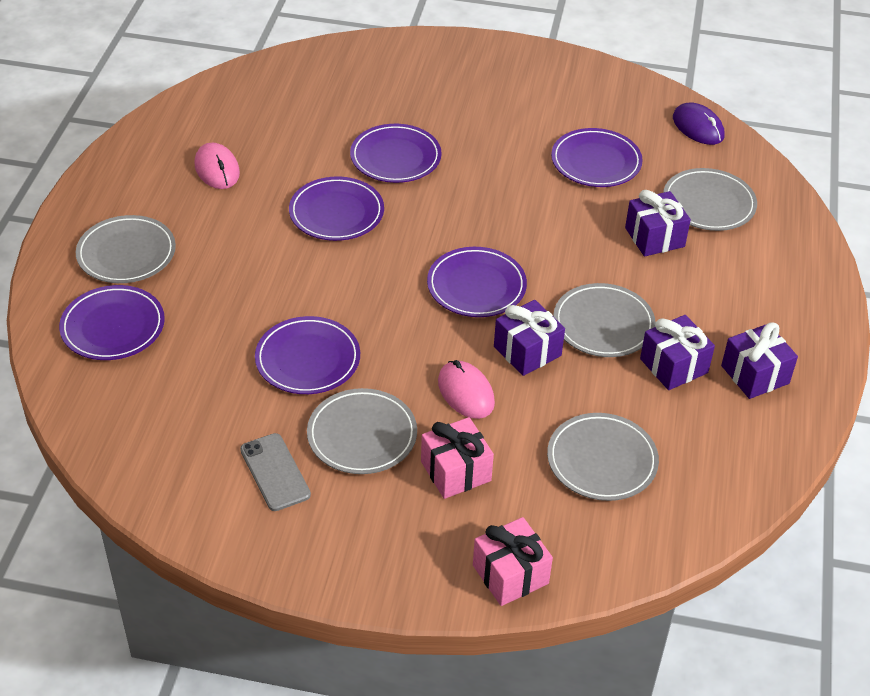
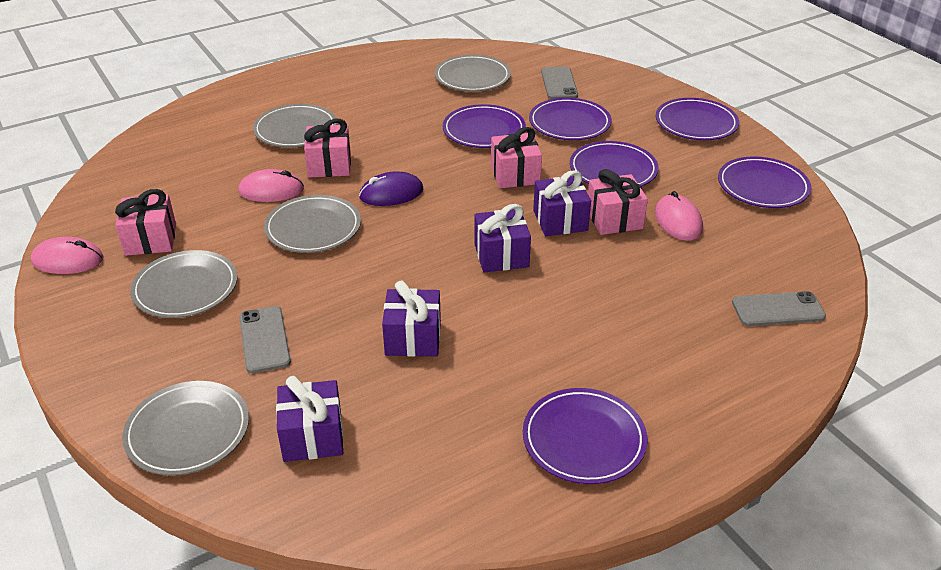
grey phone: [240,433,311,511] = 1 -> [239,306,291,373] [541,67,578,99] [732,291,826,326] = 3
pink gift: [421,417,494,499] [473,517,553,606] = 2 -> [115,189,176,256] [304,119,351,178] [491,127,542,188] [588,169,648,235] = 4
pink mouse: [194,142,240,189] [438,360,495,419] = 2 -> [31,237,104,274] [238,169,304,202] [655,191,703,241] = 3

